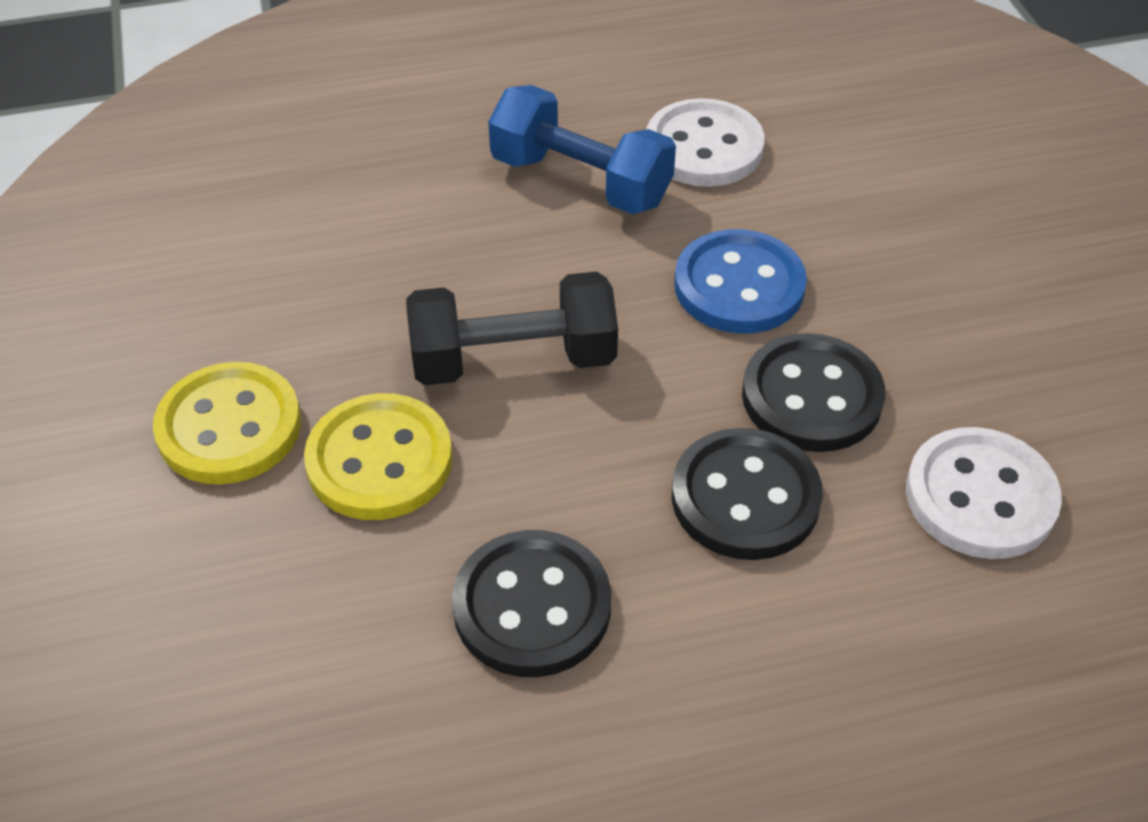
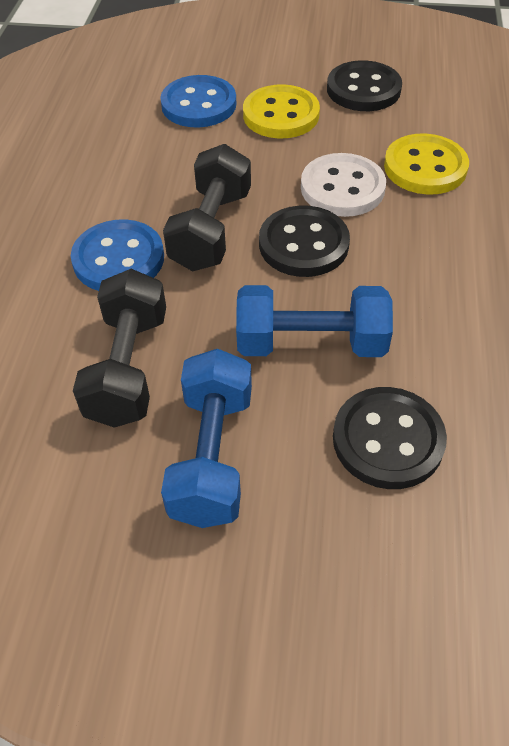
black dumbbell: [406,271,618,385] = 1 -> [73,269,166,428] [163,144,251,271] = 2
blue button: [674,229,807,334] = 1 -> [71,219,164,291] [160,75,236,128] = 2
blue dumbbell: [488,85,676,214] = 1 -> [161,349,252,528] [236,285,393,357] = 2
white button: [646,98,764,187] [906,427,1062,559] = 2 -> [301,153,386,217] = 1

